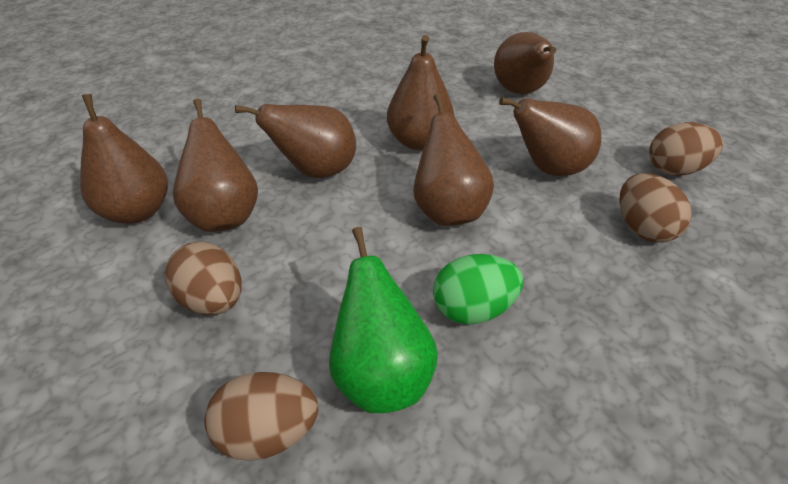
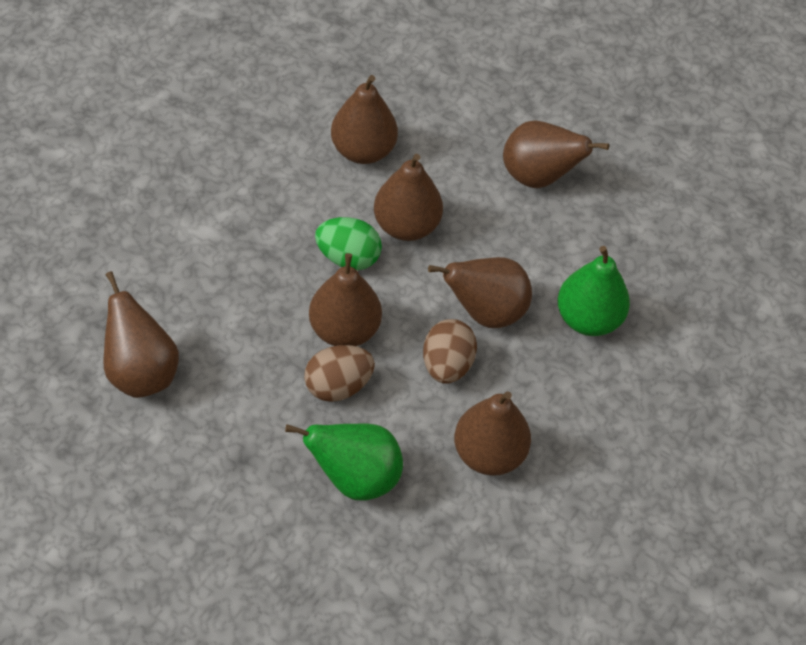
brown egg: [165,242,242,315] [204,372,318,461] [619,173,692,243] [649,122,723,176] = 4 -> [304,345,375,402] [423,319,477,384] = 2
green pear: [329,227,438,413] = 1 -> [285,424,403,500] [557,246,630,336] = 2

